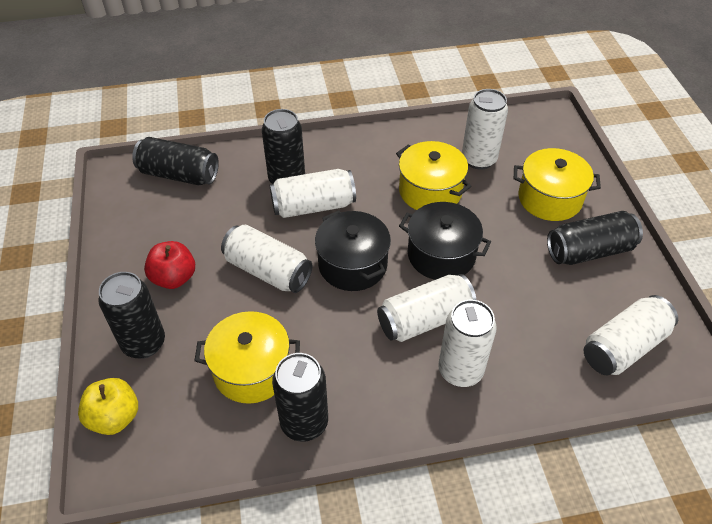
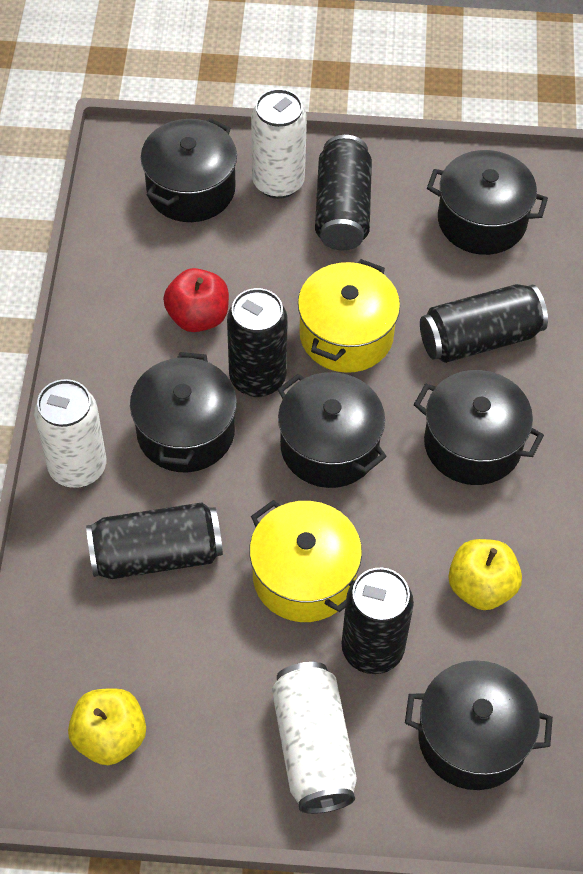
black pot: [315,210,391,291] [399,202,491,280] = 2 -> [130,352,237,472] [141,118,237,222] [277,372,387,488] [405,660,553,790] [414,370,544,485] [427,150,548,255] = 6
white can: [221,225,312,293] [270,169,356,218] [377,274,477,342] [438,300,497,387] [462,89,508,170] [584,295,678,375] = 6 -> [34,379,106,488] [251,89,307,199] [272,662,357,814] = 3
yellow apple: [78,378,138,435] = 1 -> [68,688,146,765] [448,539,522,610] = 2
yellow pot: [195,311,300,404] [396,141,471,210] [514,148,601,221] = 3 -> [249,500,362,622] [298,259,400,373] = 2

